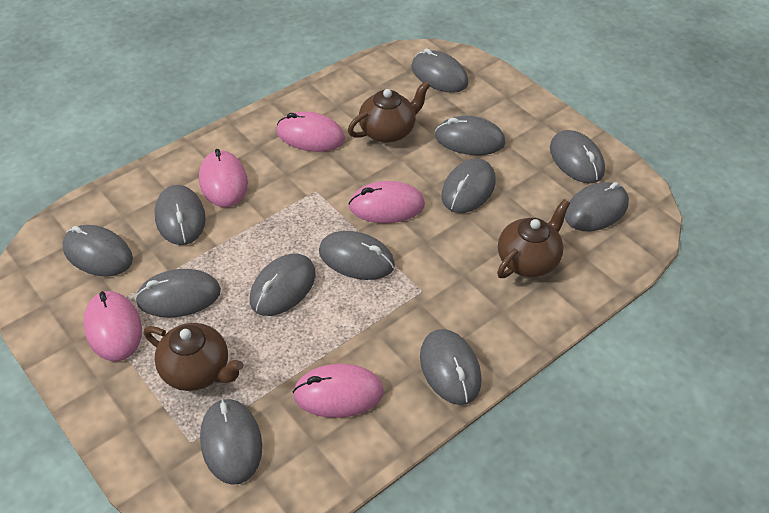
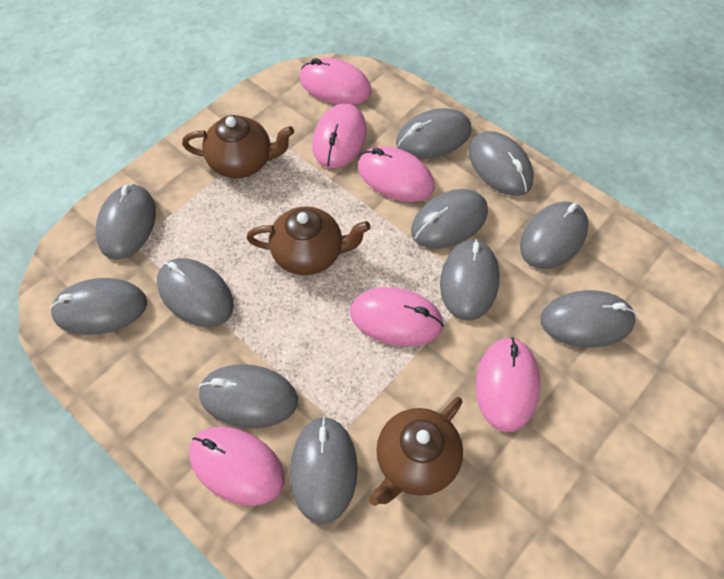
grey mouse: [62,225,133,277] [135,269,221,318] [155,185,206,245] [200,398,262,485] [250,253,316,316] [319,231,395,280] [411,48,468,93] [420,329,481,405] [435,116,506,155] [441,159,496,213] [550,130,605,183] [565,182,629,231] = 12 -> [50,278,147,335] [96,184,156,260] [157,258,234,327] [198,364,298,428] [290,416,358,524] [396,108,472,159] [411,189,488,249] [440,239,499,321] [469,131,534,196] [520,201,589,269] [540,290,636,348] = 11
pink mouse: [83,291,142,362] [199,149,248,207] [276,111,345,152] [293,364,384,418] [348,181,425,223] = 5 -> [189,426,284,506] [300,58,372,105] [312,103,367,169] [350,287,444,346] [358,146,435,202] [476,337,540,432] = 6

